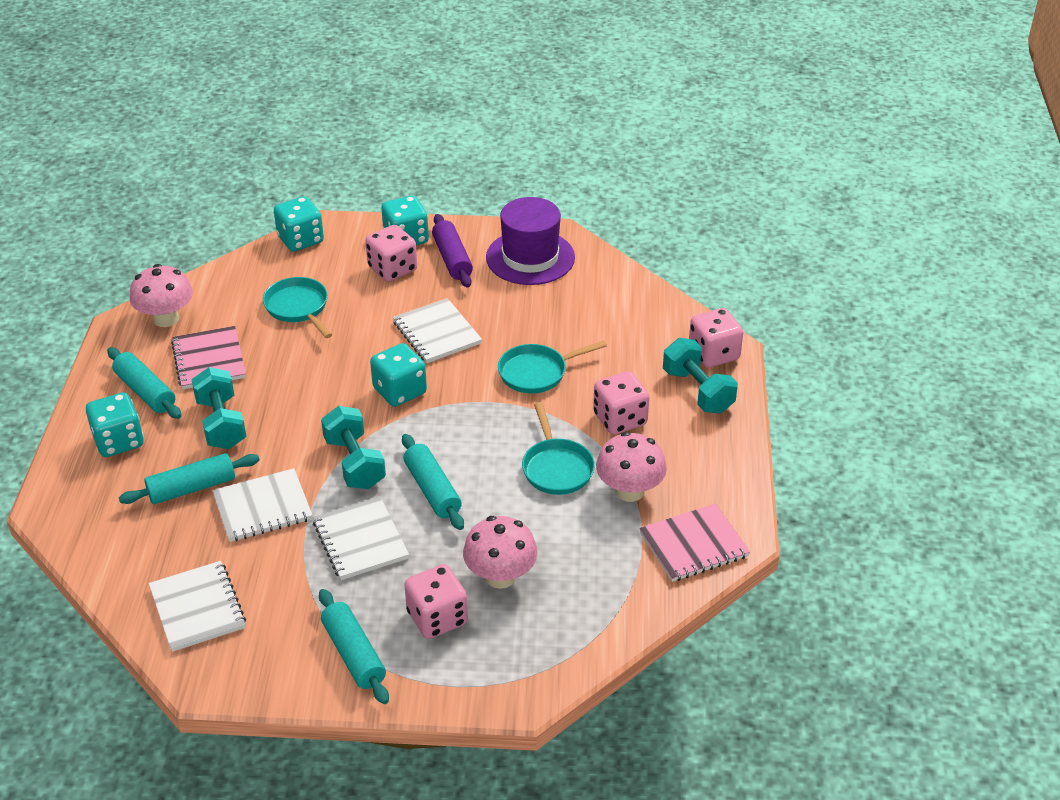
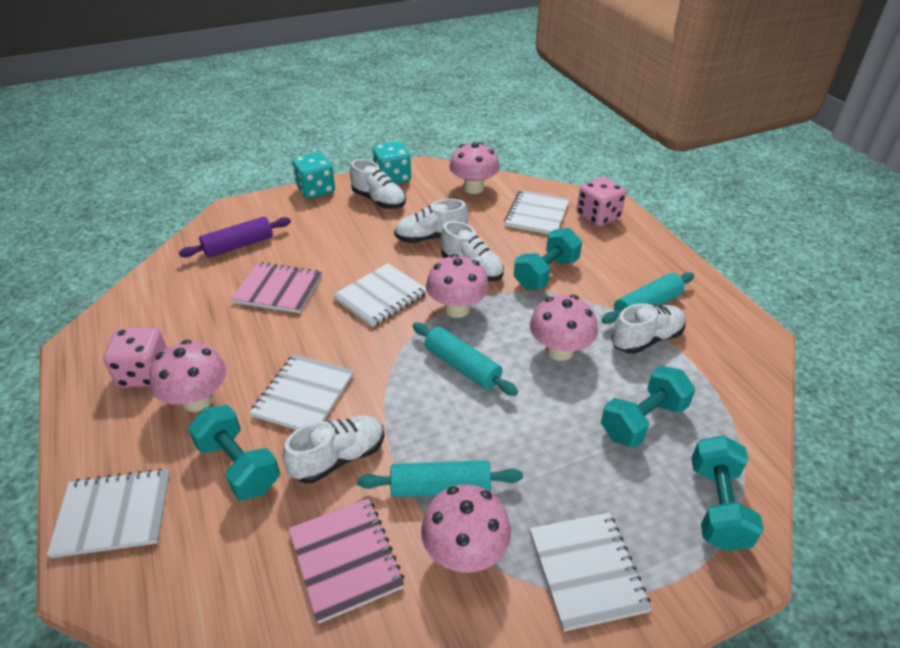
pink dice: [365,225,417,282] [404,564,468,639] [593,371,649,435] [689,308,743,368] = 4 -> [103,327,167,388] [577,177,626,227] = 2
pink mushroom: [130,264,193,327] [463,516,538,589] [596,432,667,502] = 3 -> [149,340,226,412] [421,485,511,573] [426,254,489,318] [449,142,500,194] [530,295,598,361] = 5
purple hat: [486,197,575,285] = 1 -> none = 0
turquoise dice: [86,392,144,457] [274,196,324,251] [370,343,427,407] [381,196,429,245] = 4 -> [292,152,335,199] [372,141,411,184] = 2
turquoise dumbbell: [191,367,246,449] [321,406,386,489] [663,338,738,413] = 3 -> [188,405,280,500] [514,228,582,290] [601,366,695,448] [691,435,764,551] = 4
turquoise pan: [263,277,332,338] [498,341,607,394] [522,402,595,495] = 3 -> none = 0
turquoise rolling pin: [107,347,181,419] [119,453,260,504] [319,589,389,704] [402,434,464,530] = 4 -> [357,460,523,497] [413,322,518,396] [602,272,694,324] = 3
white notebook: [149,561,246,652] [212,468,313,542] [313,496,409,580] [393,298,482,363] = 4 -> [47,468,170,558] [250,354,354,430] [333,263,427,327] [504,190,570,234] [530,513,652,632] = 5
white shoe: none = 0 -> [283,415,384,483] [350,159,406,209] [394,199,468,243] [441,221,504,281] [611,303,686,354] = 5

